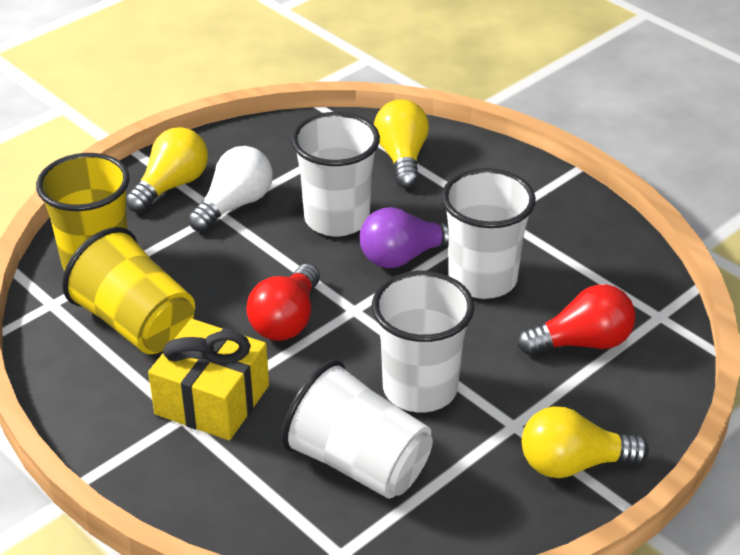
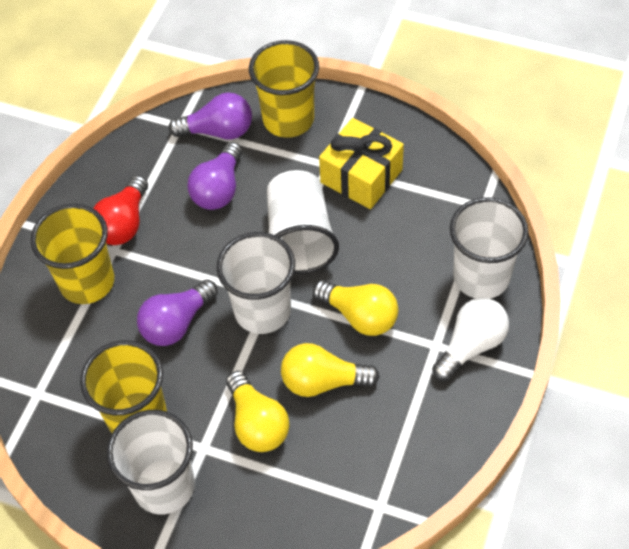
purple light bulb: [360,207,448,268] = 1 -> [137,280,218,346] [168,93,252,140] [187,142,242,210] = 3
red light bulb: [246,264,320,341] [517,284,635,355] = 2 -> [93,175,148,245] = 1
yellow cup: [36,153,130,271] [62,227,195,354] = 2 -> [31,204,114,304] [80,340,167,433] [249,40,319,138] = 3

